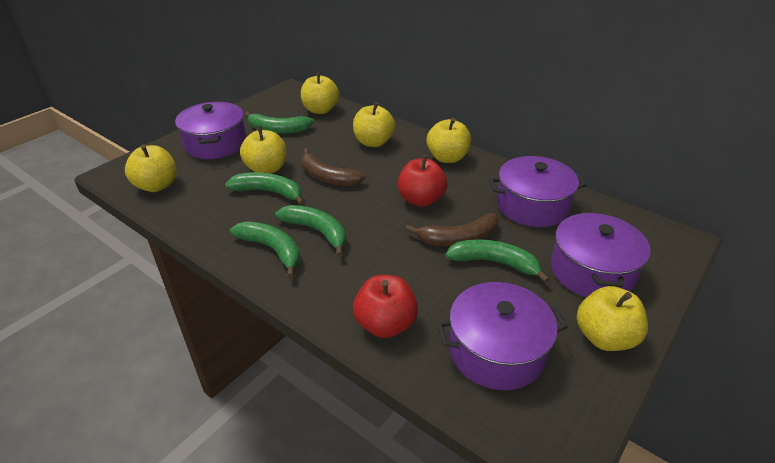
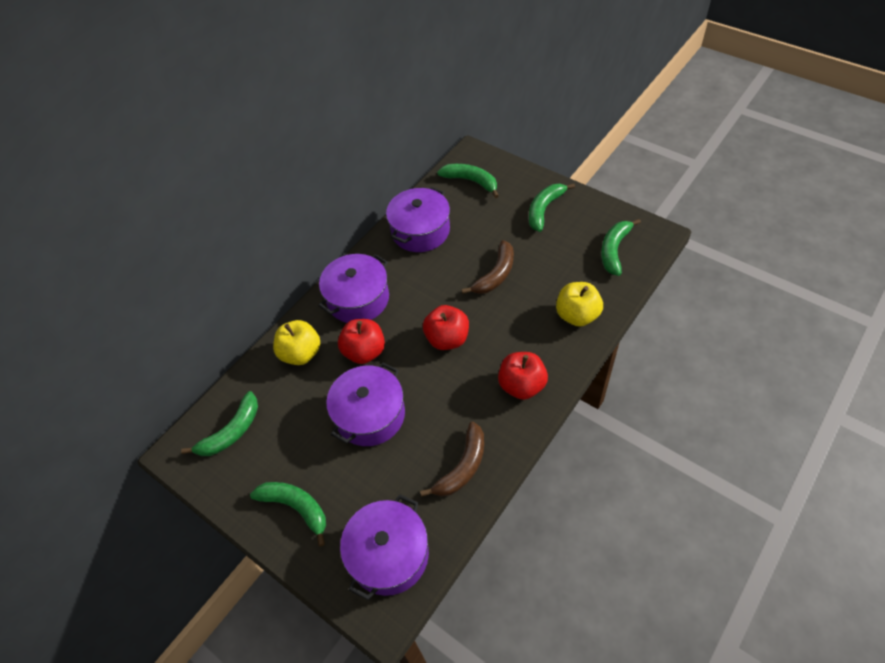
red apple: [353,275,418,338] [398,155,448,207] = 2 -> [338,319,385,364] [423,305,469,350] [498,352,548,400] = 3
yellow apple: [125,145,177,192] [240,126,286,174] [301,71,339,114] [353,102,395,147] [427,118,471,163] [577,286,648,351] = 6 -> [273,320,320,365] [556,282,603,327] = 2

